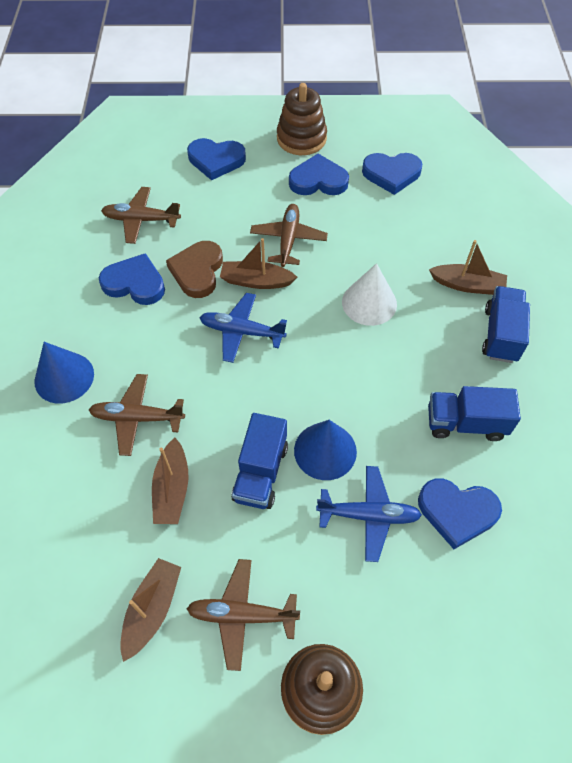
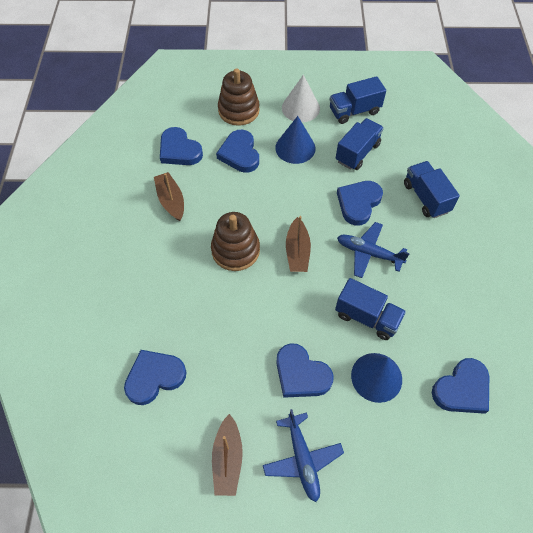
blue heart: [99,253,165,305] [187,138,246,180] [289,154,349,195] [362,153,422,195] [418,478,502,549] = 5 -> [124,350,187,405] [160,127,203,165] [216,130,259,173] [276,343,334,398] [337,181,383,226] [432,358,489,414] = 6
blue truck: [231,413,288,509] [428,386,521,441] [482,286,530,363] = 3 -> [330,76,386,124] [335,278,406,340] [336,118,384,170] [404,161,460,218] = 4
brown boat: [120,558,181,662] [152,437,188,524] [220,238,298,289] [429,240,507,295] = 4 -> [154,172,184,221] [212,414,243,496] [286,216,311,272] = 3
brown heart: [166,241,223,298] = 1 -> none = 0
brown plane: [89,374,185,456] [101,187,181,244] [186,559,300,671] [250,204,328,267] = 4 -> none = 0

